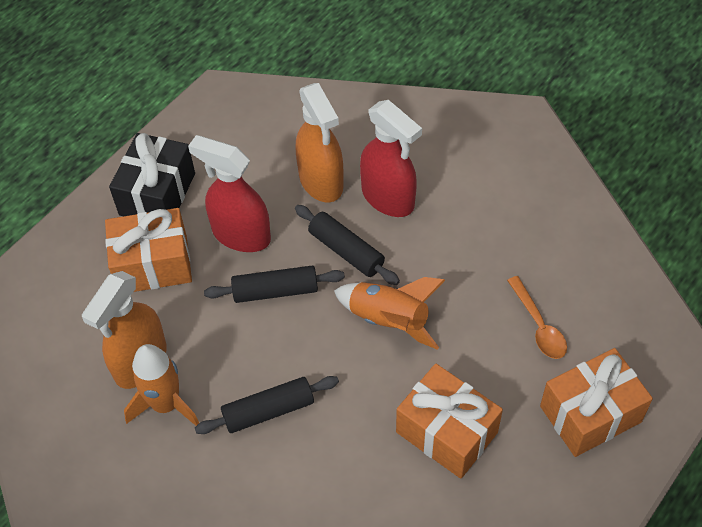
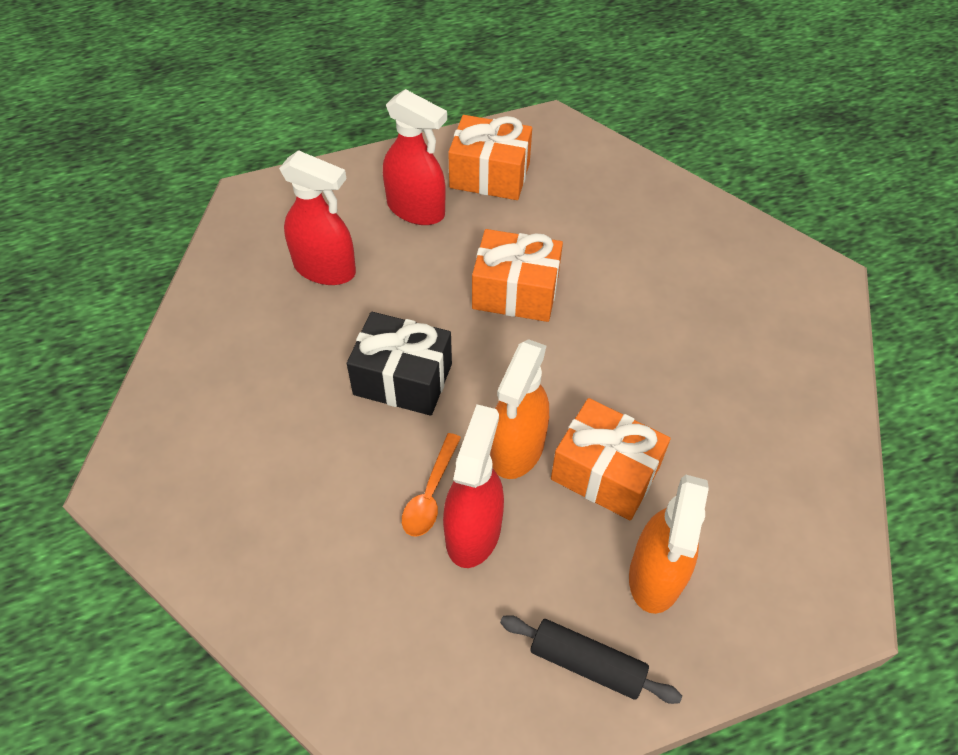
black rolling pin: [195,376,339,434] [204,266,345,303] [295,205,400,285] = 3 -> [500,615,682,704] = 1
orange rocket: [124,344,199,426] [334,277,445,350] = 2 -> none = 0
red spray bottle: [188,135,271,252] [360,100,422,217] = 2 -> [279,150,356,285] [383,89,447,225] [443,404,504,568] = 3

